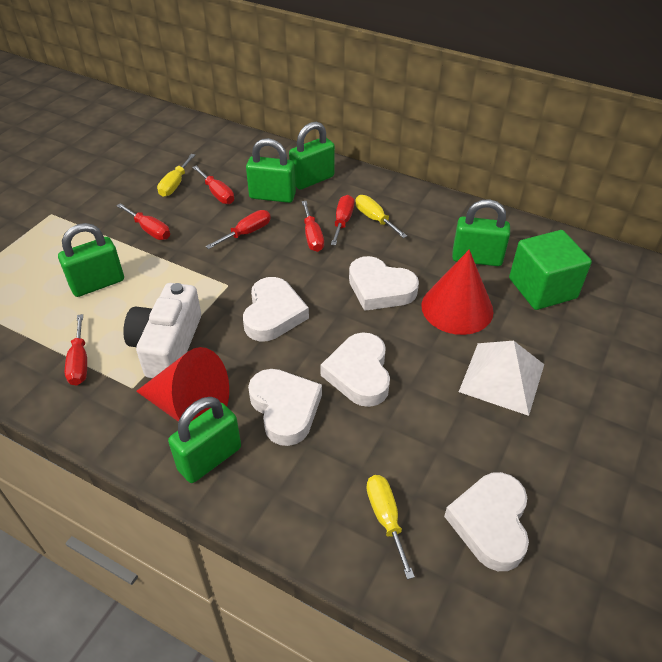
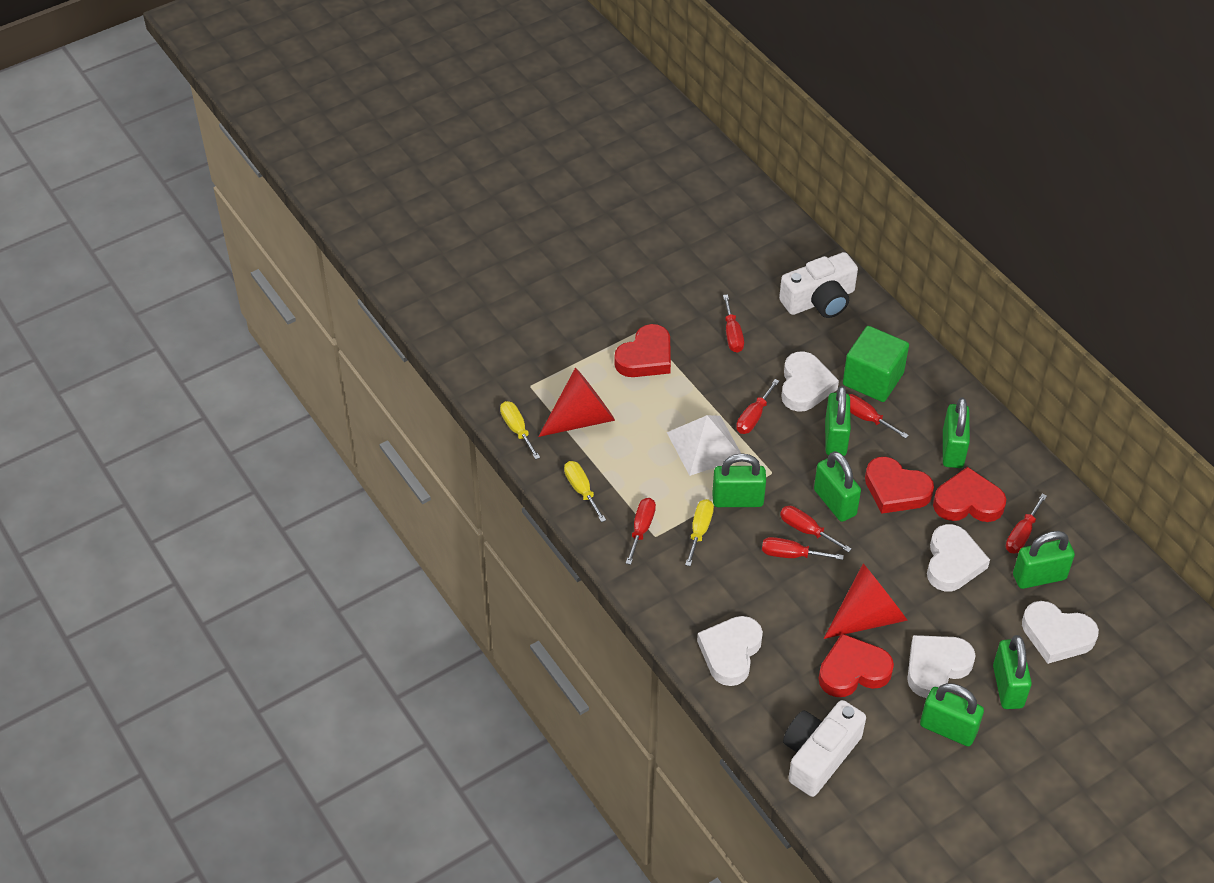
green padlock: [58,223,124,297] [168,397,241,483] [246,138,296,203] [289,122,335,190] [452,199,510,266] = 5 -> [712,453,766,507] [814,451,861,522] [825,386,851,456] [920,683,984,747] [943,397,970,468] [993,635,1032,709] [1013,531,1075,589] = 7
red heart: none = 0 -> [614,324,671,377] [818,634,894,697] [865,457,934,514] [933,467,1006,522] = 4
red screwdriver: [65,314,87,386] [116,203,170,240] [192,165,234,204] [206,210,271,249] [302,201,324,252] [331,195,354,246] = 6 -> [626,498,656,565] [723,294,744,353] [736,379,779,434] [762,537,844,560] [780,506,852,553] [849,394,909,439] [1006,494,1047,553] = 7
white camera: [123,283,201,378] = 1 -> [779,252,858,318] [783,700,866,797] = 2

